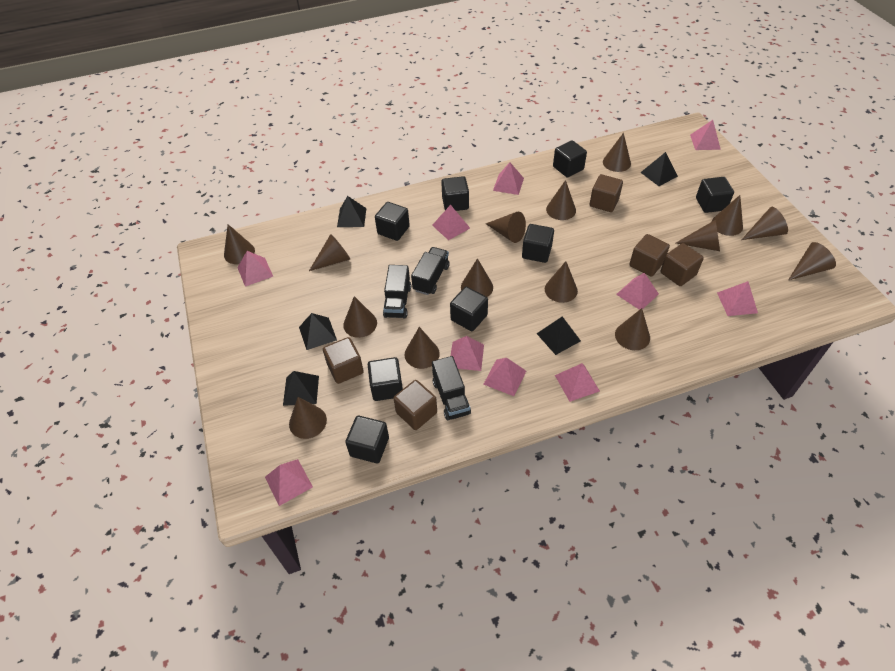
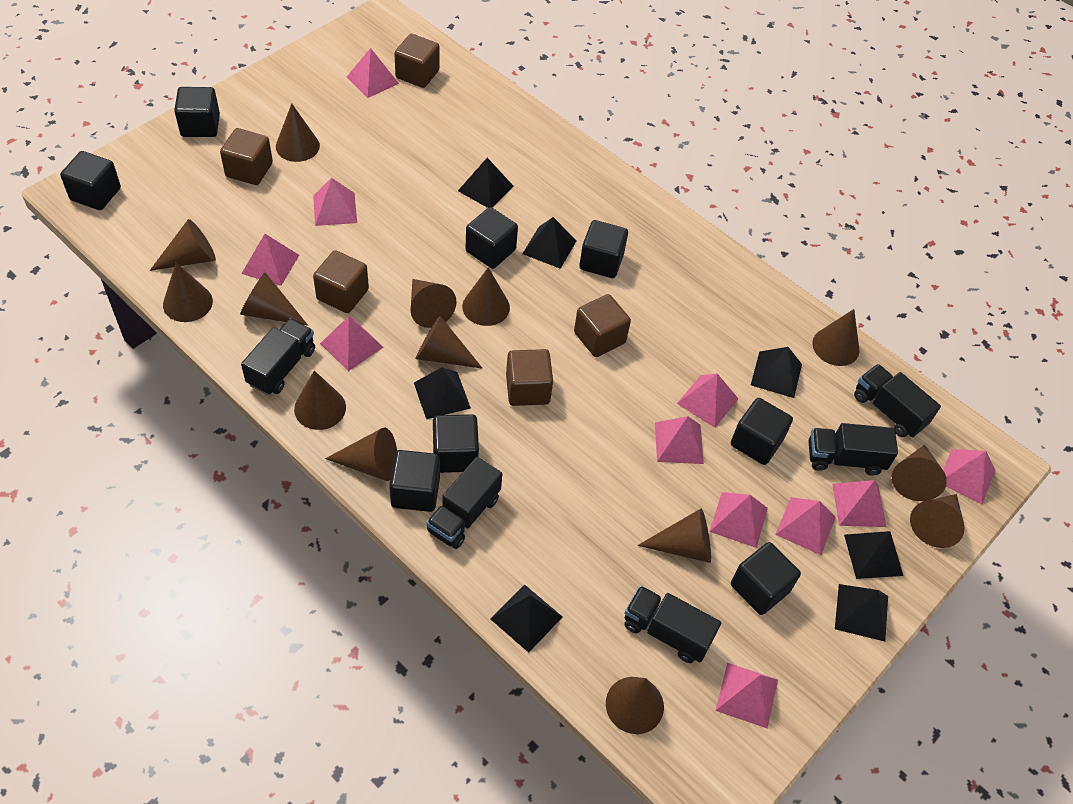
black pyramid: [283,371,319,406] [299,313,337,350] [337,196,366,227] [536,316,581,355] [640,152,678,186] = 5 -> [414,367,471,419] [458,158,513,208] [491,584,563,653] [522,217,577,269] [751,347,802,398] [835,584,888,642] [844,531,903,579] = 7
black truck: [383,265,411,319] [411,247,450,295] [432,356,471,420] = 3 -> [241,319,315,395] [426,457,502,549] [624,586,721,663] [809,423,898,476] [854,364,941,438] = 5
brown cone: [224,224,255,264] [289,397,327,439] [309,234,350,271] [343,296,377,338] [405,327,440,369] [461,258,493,297] [486,212,526,243] [545,261,578,303] [546,180,576,220] [603,133,631,172] [615,308,650,350] [676,220,720,251] [712,195,743,236] [742,207,788,240] [788,242,836,280] = 15 -> [150,219,216,271] [163,262,213,322] [240,272,308,326] [276,104,320,162] [294,371,346,430] [325,427,397,481] [411,279,457,328] [415,316,483,369] [462,267,510,326] [606,677,664,734] [637,508,711,563] [812,309,860,366] [892,445,947,501] [910,494,964,548] = 14
pink pyramid: [237,251,273,287] [265,459,313,506] [432,205,470,240] [451,336,484,371] [483,358,526,396] [493,163,524,195] [555,363,600,402] [616,273,659,310] [690,120,721,150] [717,281,758,316] = 10 -> [241,234,299,286] [313,178,357,226] [320,316,383,371] [347,48,399,98] [655,416,704,464] [677,374,739,428] [710,492,768,548] [715,663,778,728] [775,497,836,555] [832,480,886,527] [943,449,996,504] = 11

